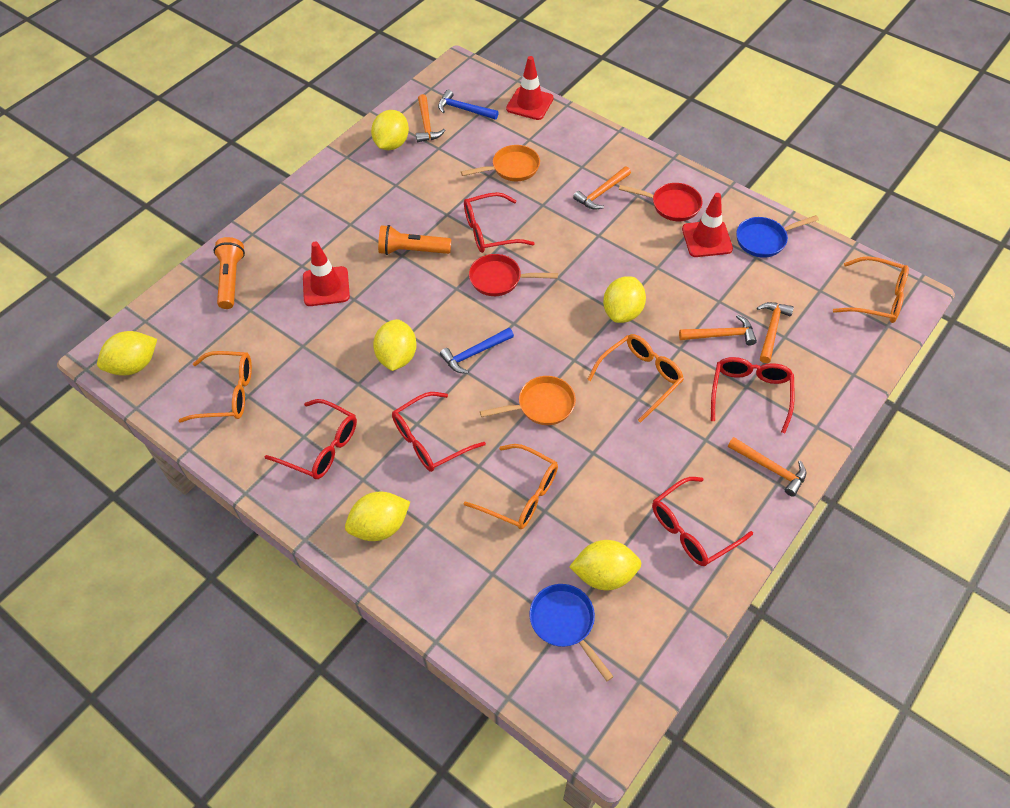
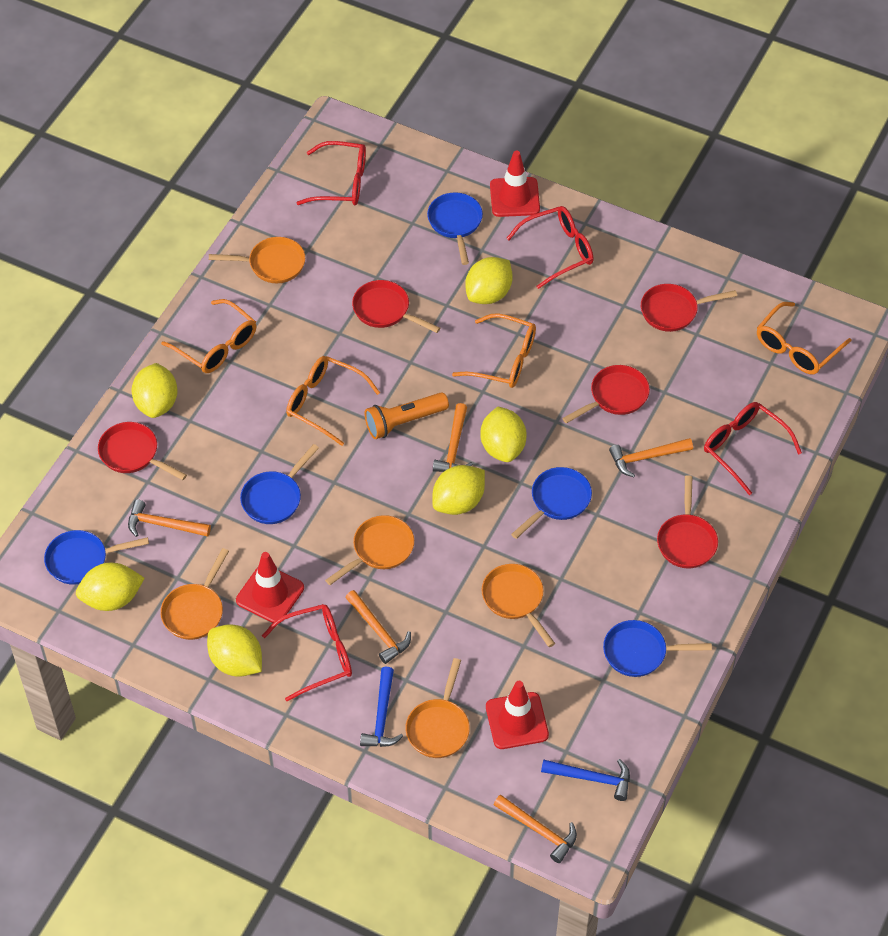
blue pan: [530,584,614,681] [736,215,819,258] = 2 -> [44,530,149,585] [240,444,319,524] [427,192,483,265] [511,467,592,539] [603,620,712,677] = 5
orange flashlight: [214,237,245,309] [378,225,451,255] = 2 -> [365,392,449,439] = 1
orange pan: [461,145,540,181] [480,376,576,425] = 2 -> [160,548,229,640] [209,237,305,283] [325,515,414,585] [405,658,470,758] [482,564,555,647] = 5
red glasses: [265,399,357,479] [392,392,486,472] [464,192,535,253] [652,477,753,566] [711,357,795,433] = 5 -> [262,604,352,701] [297,141,366,205] [506,206,594,289] [704,402,802,495] = 4
red pan: [469,254,558,296] [619,183,702,221] = 2 -> [98,422,187,480] [352,280,440,333] [562,365,650,423] [641,284,737,332] [657,475,718,568] = 5

